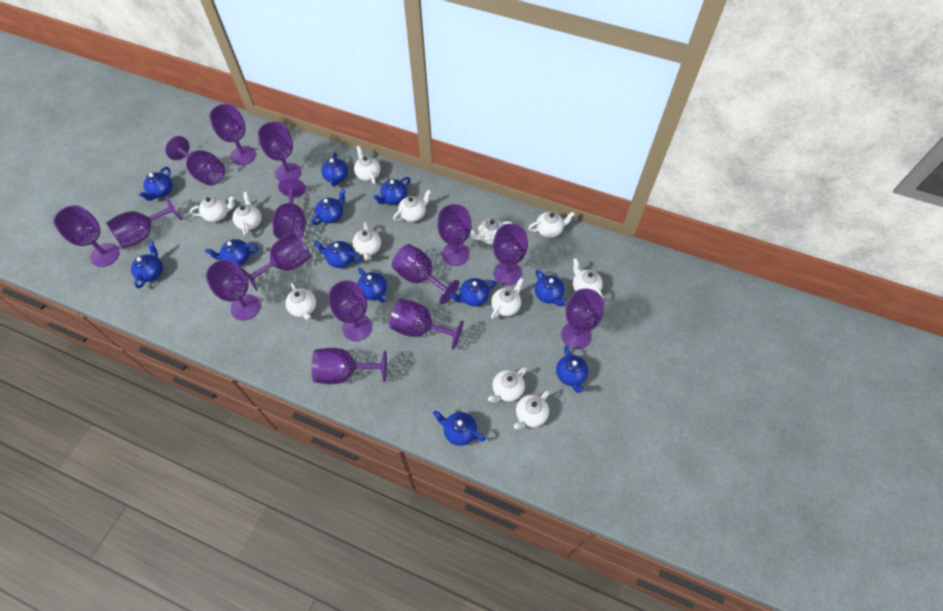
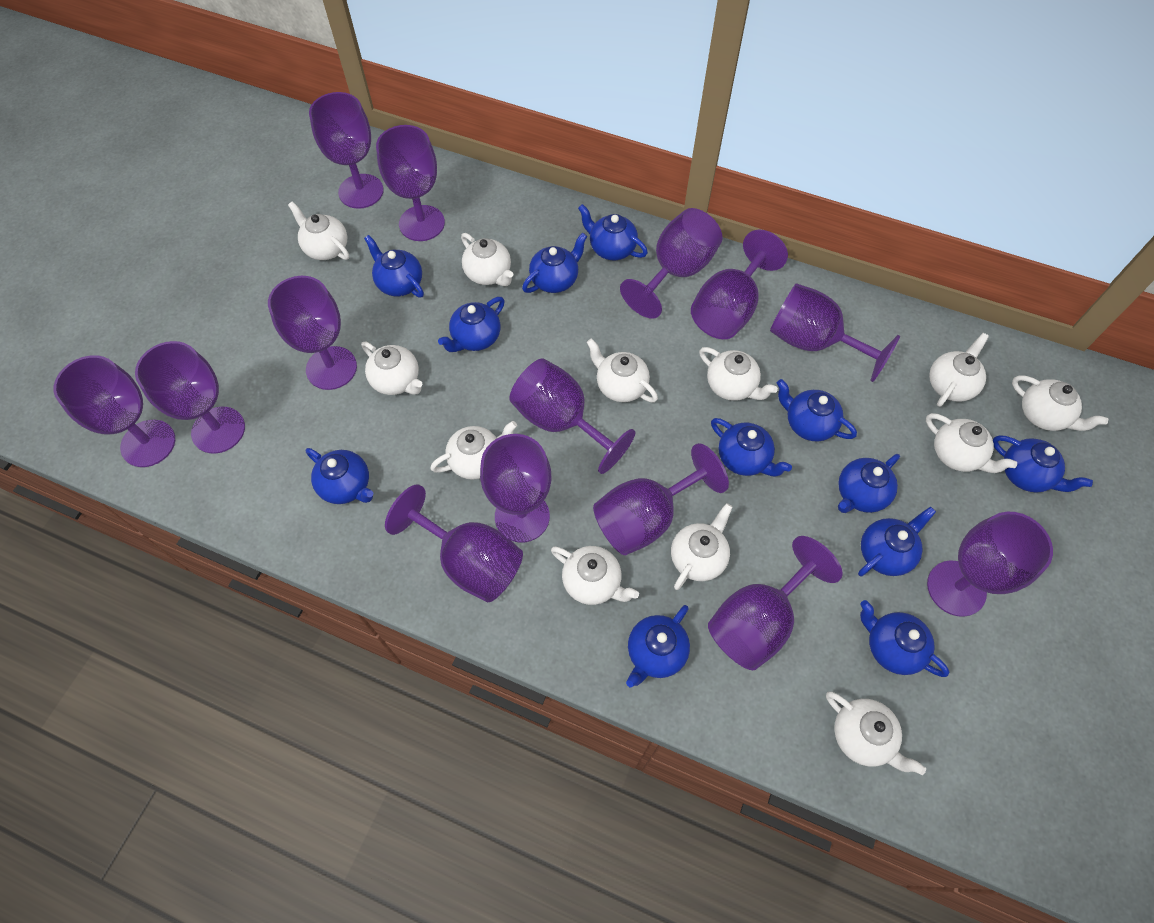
purple goblet: [53,205,120,267] [106,195,182,249] [165,136,225,185] [206,259,260,320] [209,104,256,165] [240,232,311,291] [258,121,301,181] [272,178,306,239] [312,348,387,384] [328,280,372,341] [389,299,464,350] [392,244,459,305] [437,204,472,266] [493,224,528,285] [561,288,604,349] = 15 -> [53,355,175,467] [135,341,245,454] [268,276,357,390] [309,92,384,209] [376,125,445,241] [385,484,523,602] [480,434,551,543] [509,358,635,474] [593,443,729,555] [620,208,723,319] [691,230,788,339] [708,536,843,670] [770,283,900,382] [927,512,1053,617] = 14

